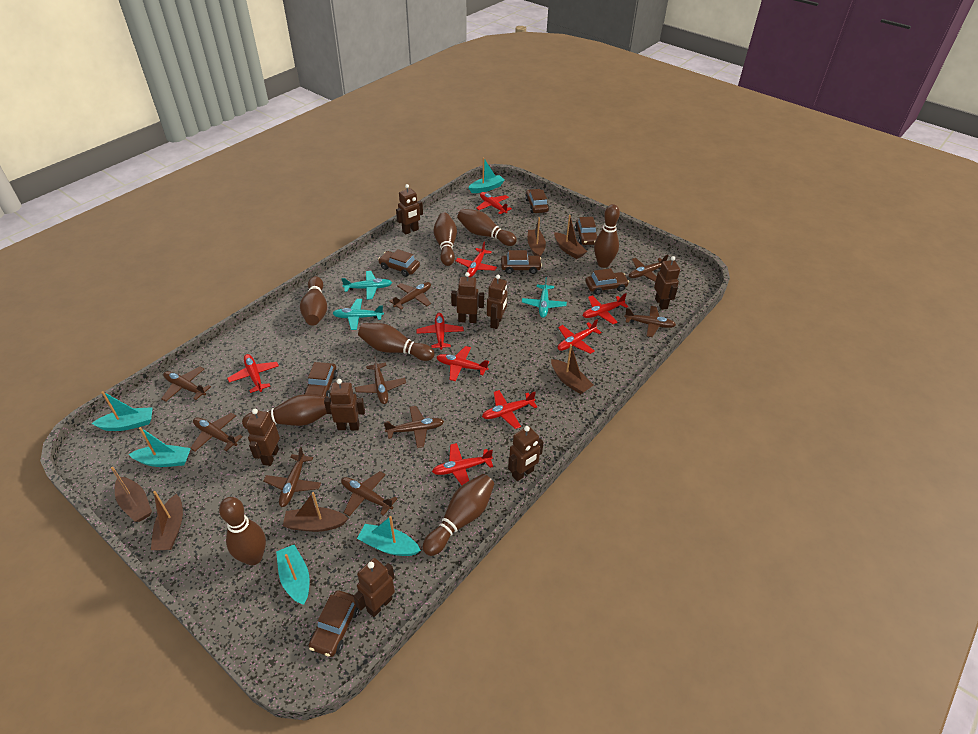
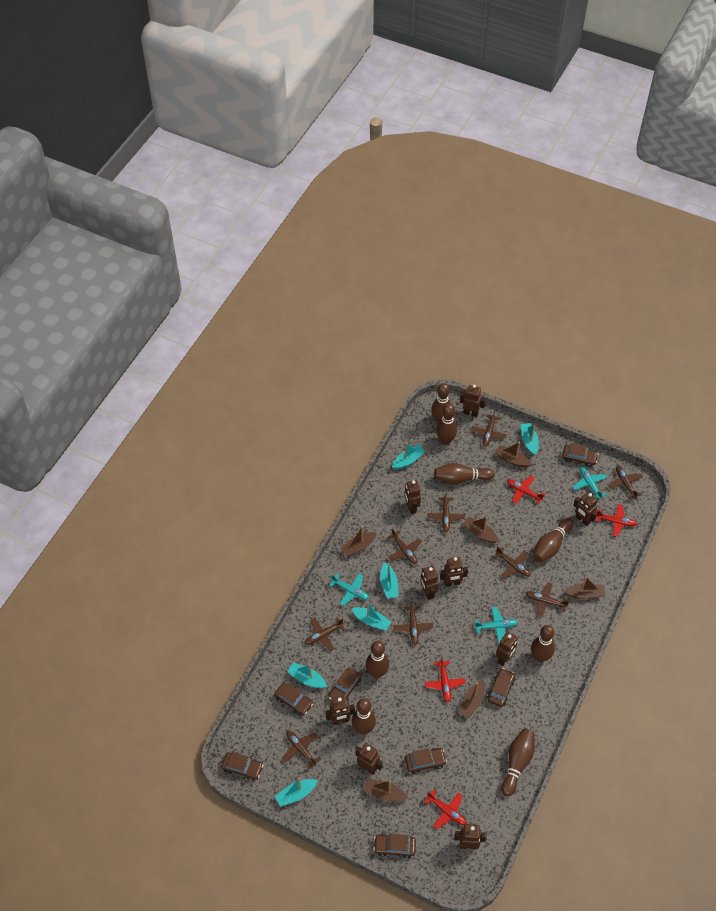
brown robot: [246,409,280,466] [324,379,365,430] [353,558,395,617] [396,184,423,235] [451,272,484,323] [487,275,508,329] [508,426,544,481] [654,256,680,310] = 8 -> [326,696,355,725] [355,743,383,775] [405,480,421,514] [420,566,439,600] [440,557,468,587] [454,824,486,849] [460,385,486,417] [496,632,518,666] [573,492,597,526] = 9
red plane: [227,354,279,393] [417,313,464,350] [432,443,493,485] [436,346,489,381] [456,242,497,277] [476,192,512,214] [482,390,537,429] [558,319,602,354] [583,293,629,324] = 9 -> [424,790,466,829] [425,657,466,702] [507,476,545,504] [596,504,637,537] = 4
turquoise boat: [91,391,153,431] [129,427,191,467] [276,545,310,605] [357,516,421,556] [468,157,505,193] = 5 -> [275,778,318,807] [287,662,327,688] [352,602,391,631] [380,562,398,599] [392,443,426,469] [521,423,539,455] = 6

